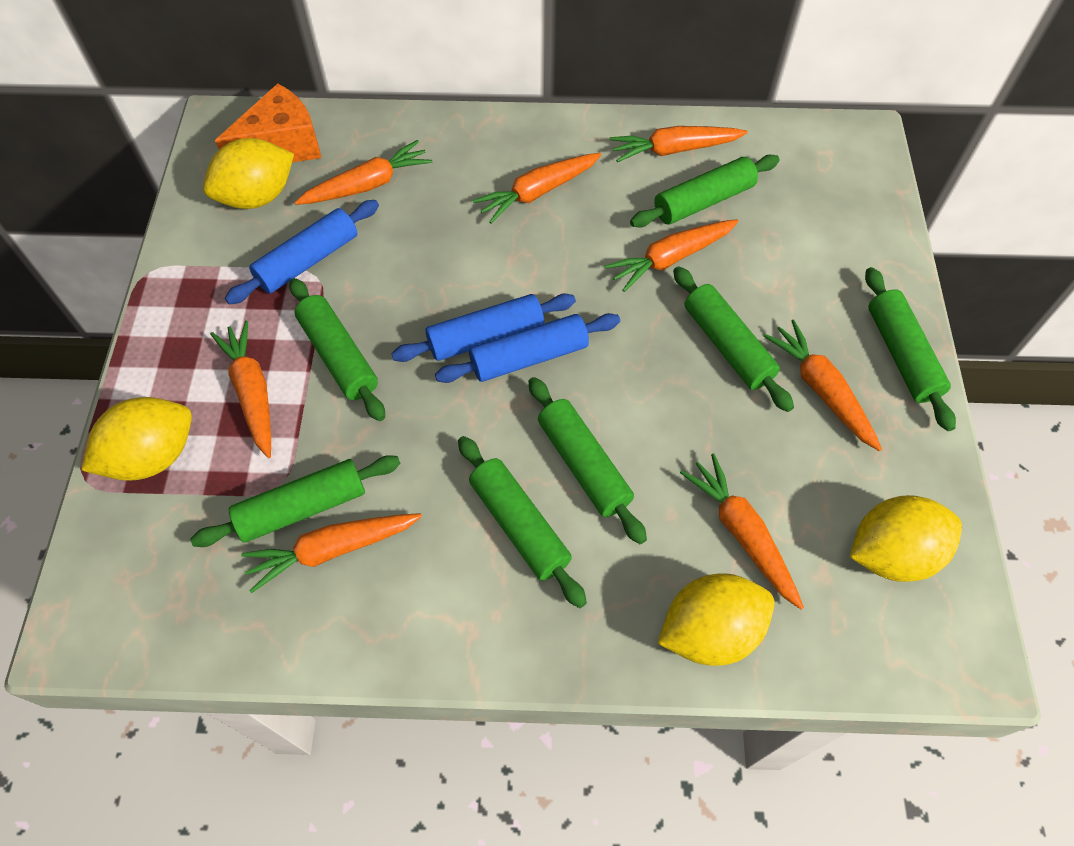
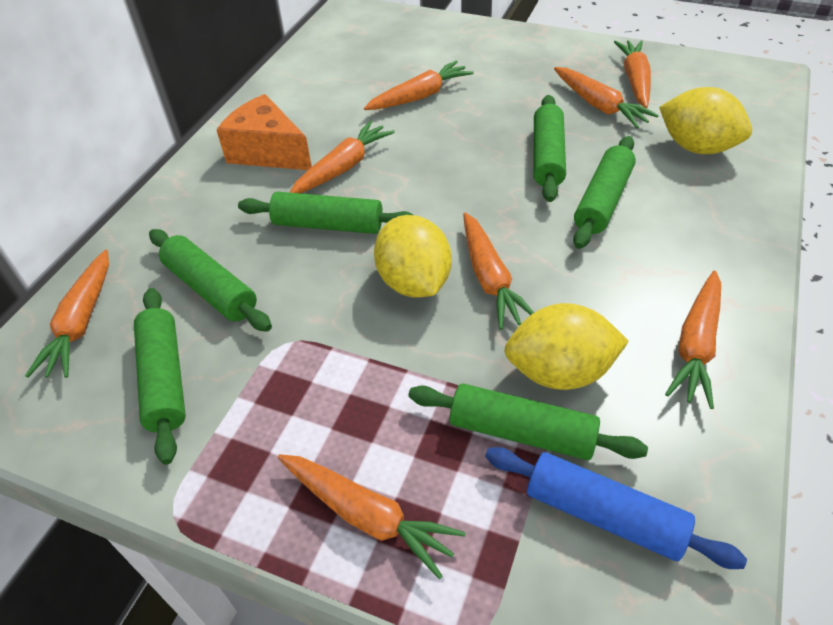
blue rolling pin: [225,200,379,305] [391,293,576,362] [435,313,620,383] = 3 -> [485,447,747,569] = 1
green rolling pin: [190,455,400,547] [289,278,385,421] [458,436,587,608] [528,377,647,544] [630,155,779,228] [673,266,794,412] [865,267,956,431] = 7 -> [134,288,186,465] [149,229,272,332] [238,192,413,234] [408,383,648,460] [533,95,566,202] [573,136,636,249] = 6
yellow lemon: [81,397,192,481] [203,138,294,209] [657,573,775,666] [850,495,962,582] = 4 -> [374,215,452,297] [504,303,629,390] [659,87,752,154] = 3

